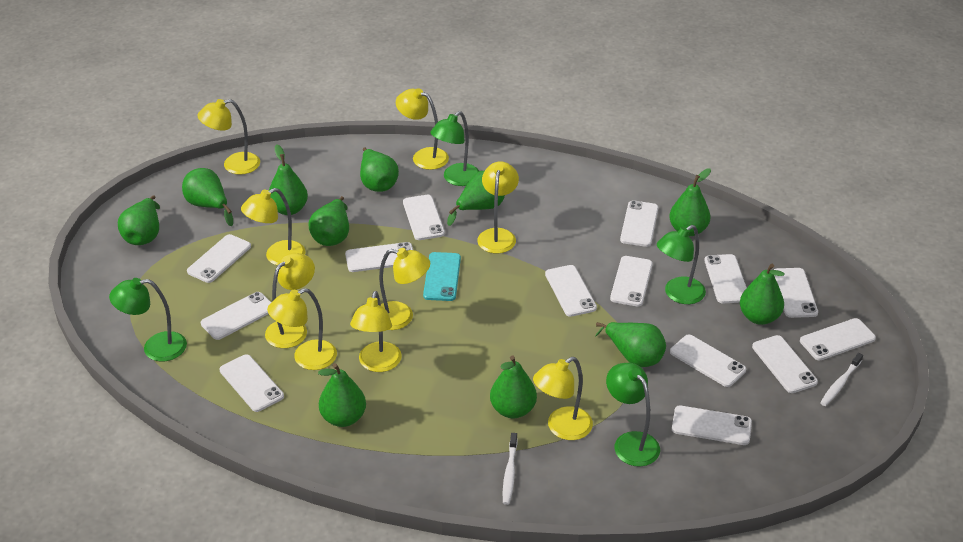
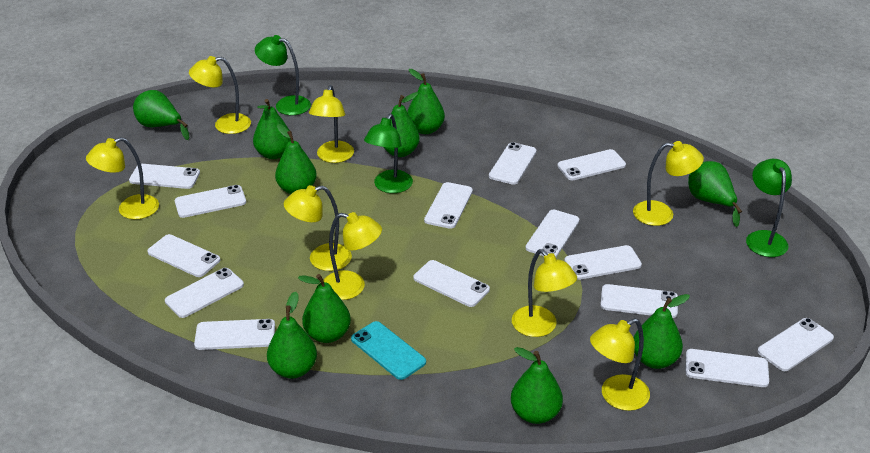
green lamp: [109,278,187,362] [430,111,479,186] [606,363,660,467] [657,225,706,304] = 4 -> [255,35,311,115] [364,114,413,193] [746,159,792,257] = 3
green pear: [118,195,160,245] [182,168,233,226] [269,144,308,215] [309,196,349,246] [318,363,366,427] [360,147,399,192] [447,170,505,226] [490,356,537,418] [595,322,666,367] [669,168,711,236] [740,264,785,325] = 11 -> [133,90,189,140] [253,99,291,159] [267,292,317,378] [275,124,317,194] [298,274,351,343] [384,92,420,157] [407,69,445,134] [511,347,563,424] [634,294,690,369] [688,161,742,227] = 10
white toothbrush: [503,433,517,505] [820,353,863,406] = 2 -> none = 0
yellow lamp: [198,99,260,175] [241,188,306,265] [265,253,315,348] [267,288,337,370] [350,291,402,372] [379,248,430,330] [396,88,449,170] [477,161,519,253] [533,357,593,440] = 9 -> [86,137,159,219] [189,56,251,134] [284,185,352,271] [309,85,354,163] [323,212,382,300] [512,249,577,337] [590,318,650,411] [633,141,704,226] = 8

